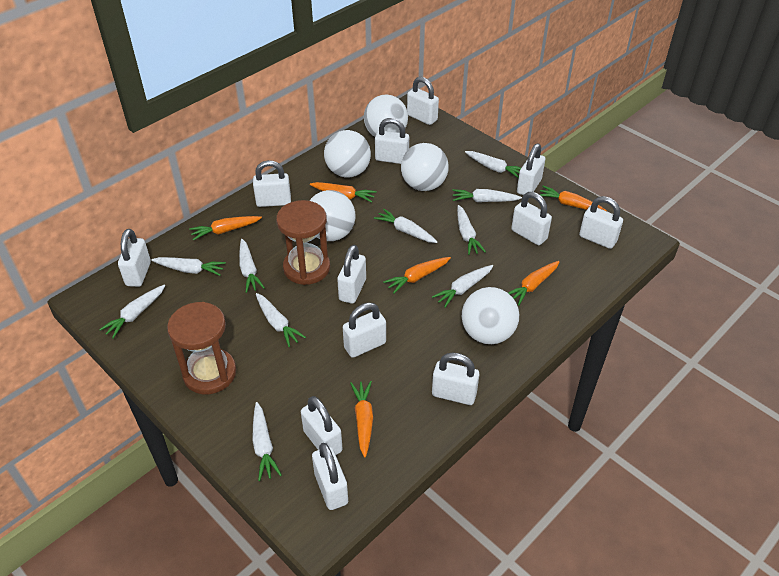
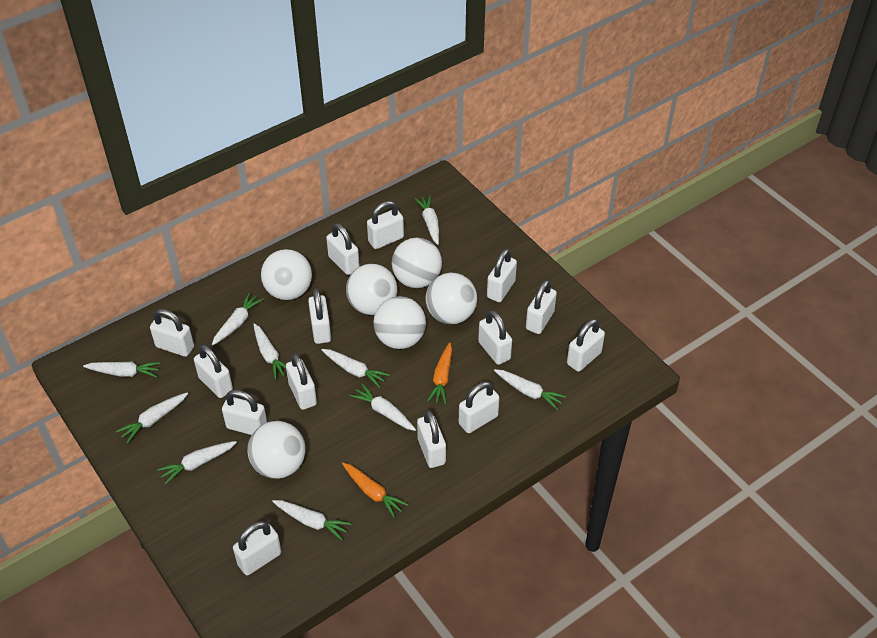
brown hourglass: [167,302,236,394] [276,200,330,285] = 2 -> none = 0
orange carrot: [189,216,262,241] [310,182,377,203] [350,381,373,458] [383,257,451,294] [508,261,560,306] [539,186,607,211] = 6 -> [342,462,408,518] [427,342,452,405] = 2
white ball: [310,190,355,241] [324,130,371,178] [364,95,408,137] [401,143,449,191] [462,287,519,344] = 5 -> [248,421,306,479] [261,249,312,300] [346,264,397,315] [373,296,426,349] [392,238,442,288] [425,273,477,324] = 6
white padlock: [118,229,151,287] [253,160,291,207] [301,396,343,455] [312,443,348,510] [337,245,366,304] [343,303,386,358] [375,118,409,164] [407,77,439,125] [432,352,479,405] [511,192,552,245] [517,144,545,195] [579,196,623,249] = 12 -> [150,309,194,357] [194,344,233,398] [222,390,267,435] [233,521,282,575] [286,353,317,410] [308,288,331,344] [326,223,360,275] [367,201,404,249] [417,410,446,468] [459,381,500,433] [478,310,512,365] [487,249,517,302] [526,280,557,334] [567,319,605,372] = 14

